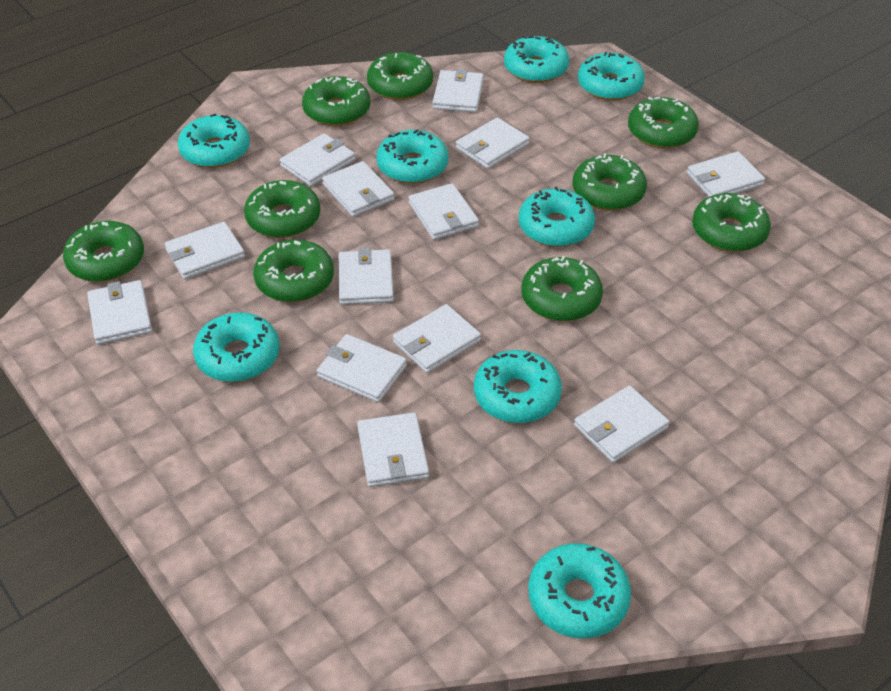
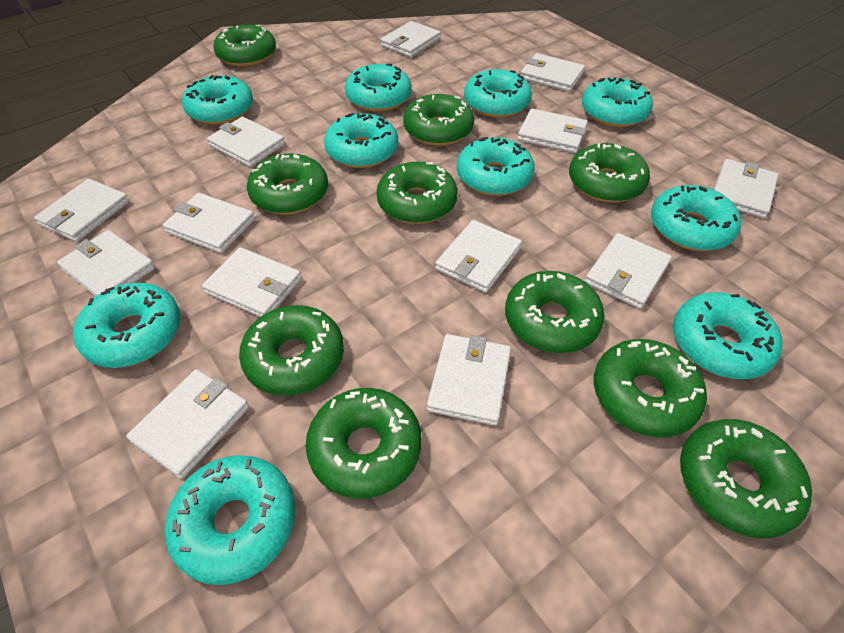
green donut: [63,221,144,282] [244,180,320,238] [253,239,334,302] [302,76,370,126] [367,52,433,100] [521,256,603,321] [573,153,647,211] [628,97,699,149] [692,193,771,252] = 9 -> [213,25,276,67] [239,305,344,396] [247,153,328,214] [306,388,422,499] [376,162,458,224] [403,94,474,146] [505,271,605,353] [569,143,650,202] [594,339,707,437] [680,419,812,538] = 10
turquoise donut: [178,114,250,168] [193,312,279,382] [376,129,448,184] [474,350,562,423] [504,36,569,83] [519,186,595,247] [528,544,631,638] [578,52,645,101] = 8 -> [73,283,181,368] [165,455,295,585] [182,75,253,125] [324,113,398,168] [345,64,412,112] [457,137,535,196] [464,69,532,118] [582,78,653,127] [651,185,741,251] [673,292,783,379] = 10

